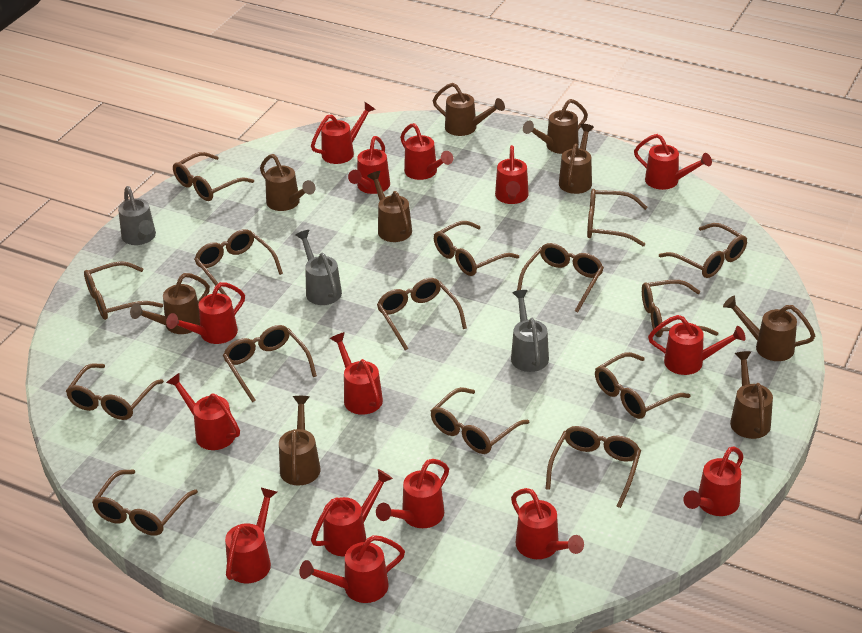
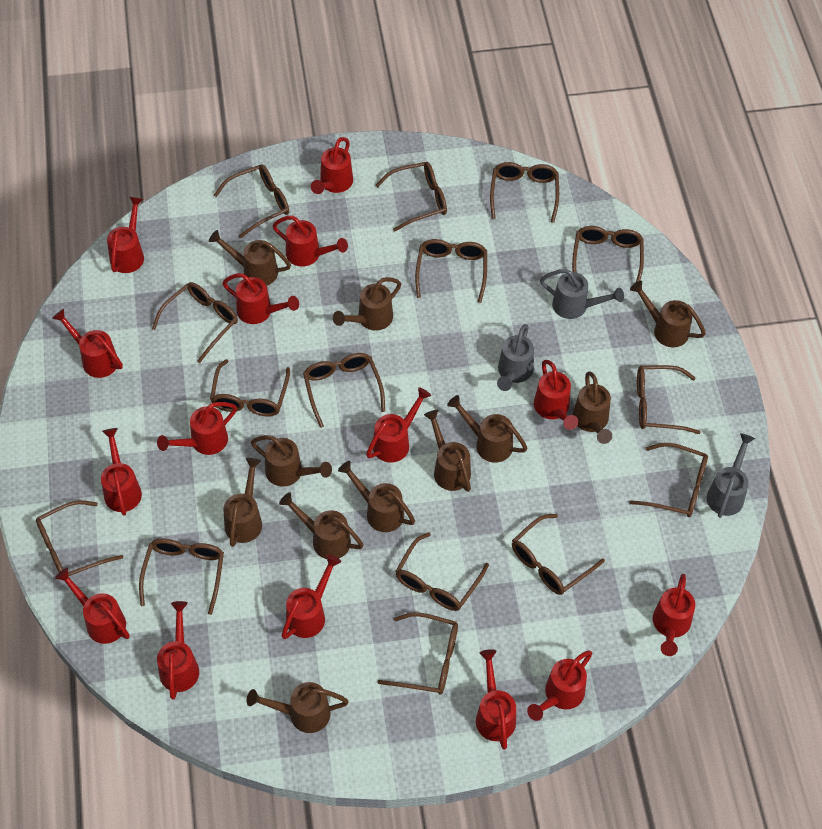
brown watering can: [130,273,210,334] [260,154,315,211] [279,396,321,486] [367,171,412,242] [433,83,505,136] [523,99,588,154] [559,124,594,194] [723,296,816,361] [730,351,773,439] = 9 -> [209,230,291,286] [223,458,262,547] [247,682,349,733] [251,435,332,487] [279,492,364,559] [333,277,401,331] [338,461,415,532] [424,410,471,492] [447,395,528,463] [573,371,612,444] [630,281,706,347] = 11

